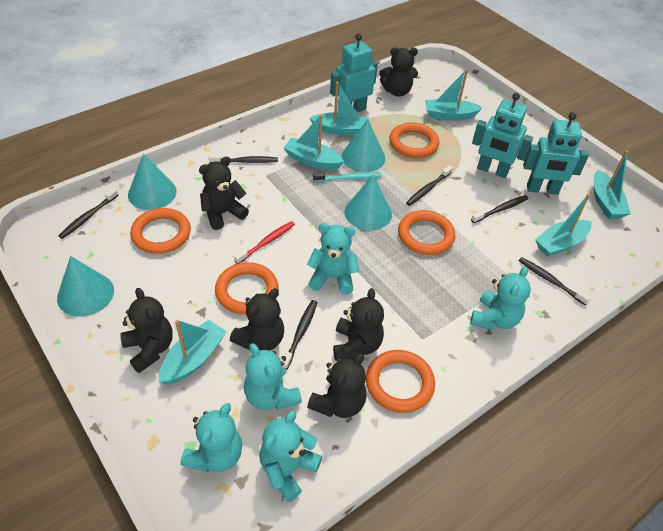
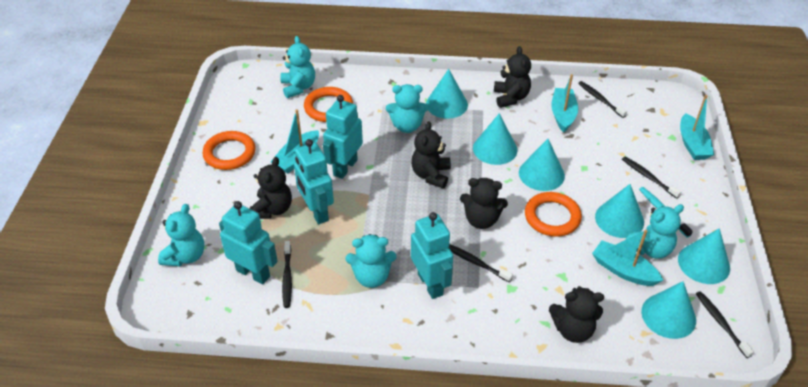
black teddy bear: [120,288,173,373] [199,156,249,230] [230,288,284,351] [307,353,367,418] [333,288,384,361] [379,47,418,96] = 6 -> [250,157,292,219] [411,121,451,188] [460,178,508,229] [494,46,531,108] [549,286,604,343] = 5
black toothbrush: [58,188,118,239] [209,155,278,163] [284,300,318,370] [406,165,453,206] [471,195,529,223] [519,257,591,305] = 6 -> [282,241,292,308] [449,244,513,283] [578,81,627,118] [622,156,682,199] [696,291,754,358] = 5
orange ring: [130,208,191,254] [215,262,278,314] [366,350,435,413] [389,122,440,158] [398,210,455,255] = 5 -> [203,131,255,170] [304,87,353,122] [525,192,582,237] = 3
red toothbrush: [234,221,295,264] = 1 -> none = 0
turquoise boat: [159,319,227,385] [283,114,344,170] [310,81,369,136] [425,69,483,121] [535,194,592,257] [594,150,631,219] = 6 -> [271,109,319,174] [551,74,578,132] [592,230,663,286] [680,95,714,160] = 4
turquoise cone: [57,256,114,317] [128,154,177,210] [342,119,385,172] [344,175,392,231] = 4 -> [426,69,468,119] [473,113,517,165] [519,139,565,191] [595,184,644,238] [641,281,696,339] [678,228,730,284] = 6
turquoise robot: [330,33,378,112] [472,93,533,178] [523,112,589,195] = 3 -> [219,201,278,285] [294,139,334,224] [323,95,363,179] [411,212,453,299] = 4

